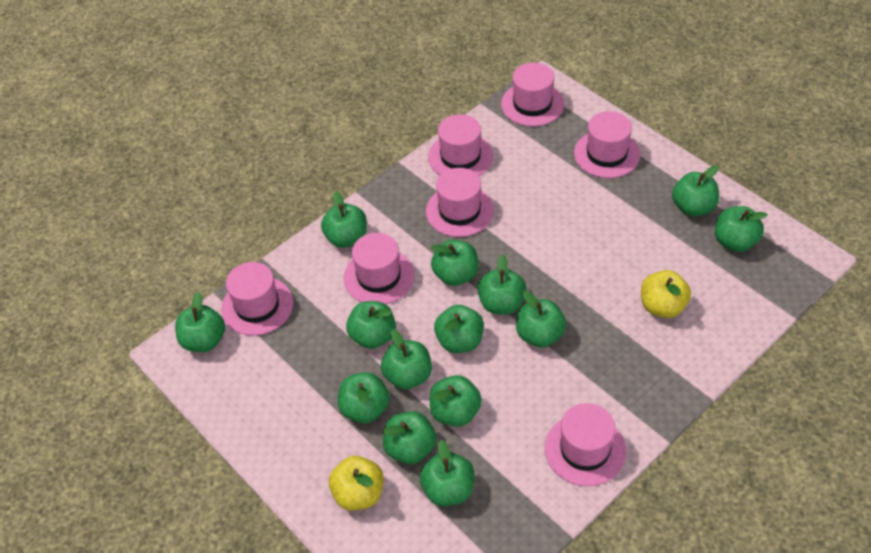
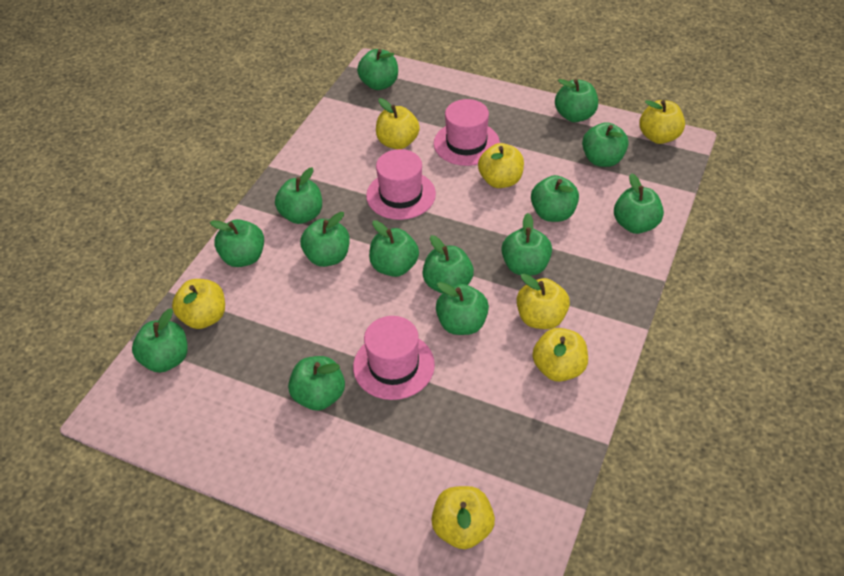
pink hat: [221,262,293,336] [344,233,414,304] [426,168,494,237] [428,114,493,176] [501,63,564,126] [545,403,626,486] [574,111,640,178] = 7 -> [353,316,435,400] [366,149,436,220] [434,99,500,166] = 3
yellow apple: [329,456,384,510] [641,270,691,318] = 2 -> [172,279,225,329] [376,98,420,149] [431,486,495,549] [478,143,524,188] [517,274,570,329] [532,328,588,382] [639,100,685,144] = 7

